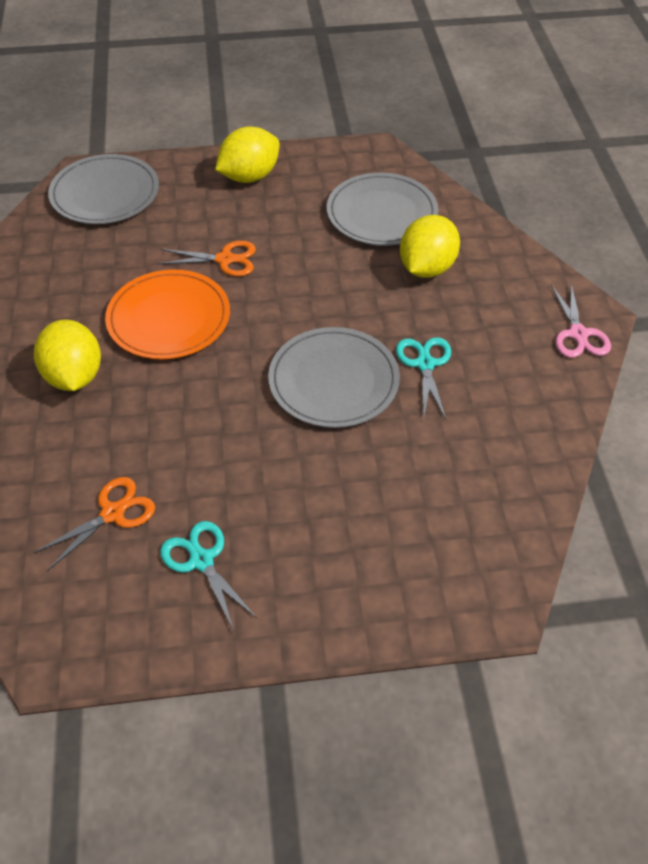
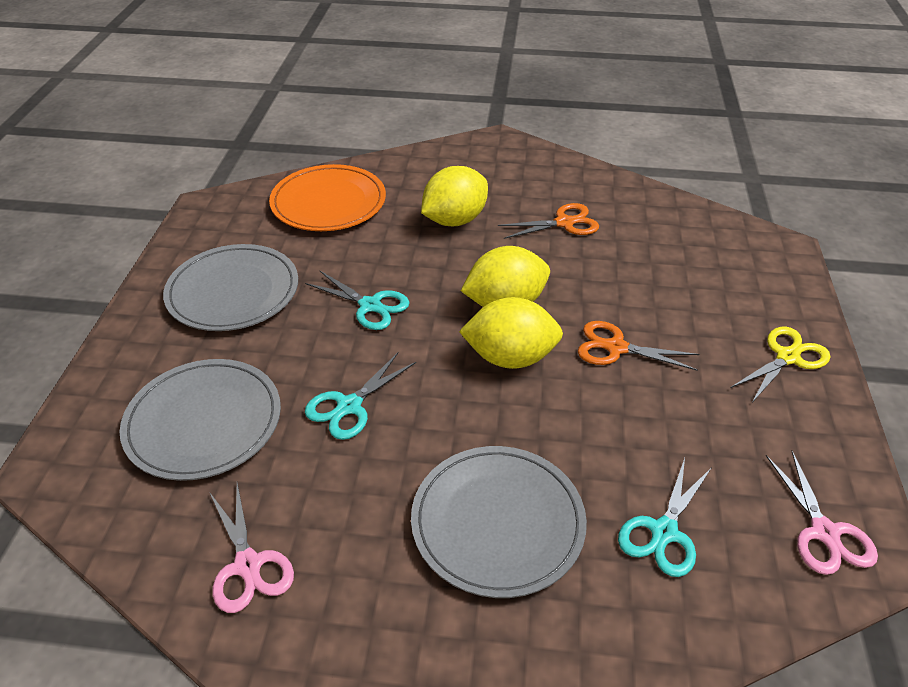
pink scissors: [551,283,611,358] = 1 -> [210,483,294,613] [766,450,878,575] = 2
turquoise scissors: [160,521,257,631] [396,337,451,420] = 2 -> [305,271,410,330] [305,353,416,440] [618,458,712,577] = 3
yellow scissors: none = 0 -> [731,327,830,402] = 1

